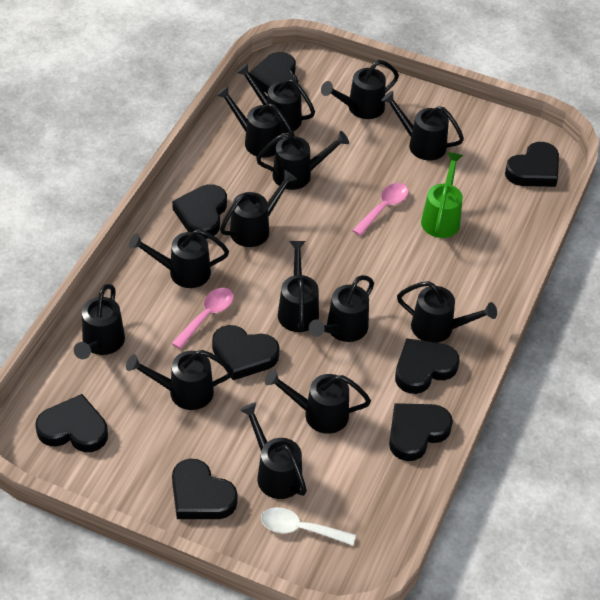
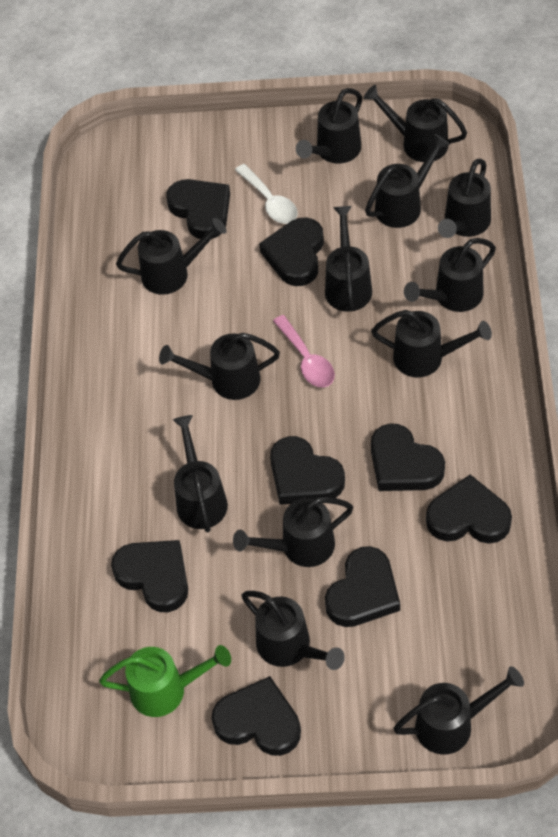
black watering can: [74,284,125,359] [126,350,233,410] [129,229,229,288] [216,86,295,158] [220,170,297,247] [236,63,315,133] [240,402,307,499] [256,131,349,190] [265,369,371,434] [278,241,319,332] [309,275,374,342] [321,60,399,119] [381,91,464,160] [397,281,497,343] = 14 -> [116,218,227,295] [159,333,280,400] [173,415,228,532] [233,497,353,567] [242,591,345,670] [296,88,362,164] [325,206,372,312] [363,85,467,162] [365,134,450,228] [371,310,492,377] [393,666,524,755] [404,238,496,312] [438,159,491,238] = 13
pink spoon: [172,288,234,349] [352,183,409,236] = 2 -> [273,315,335,387] = 1

